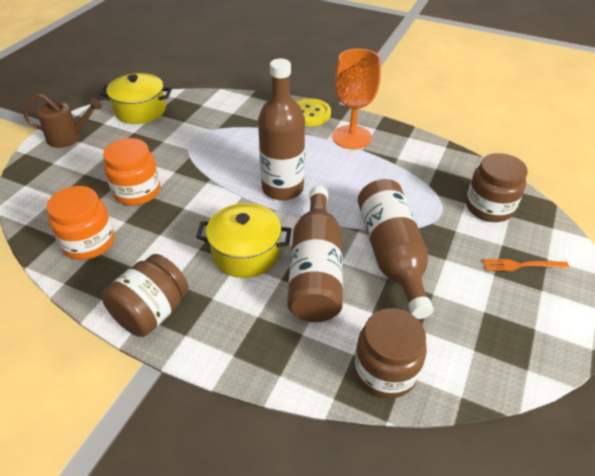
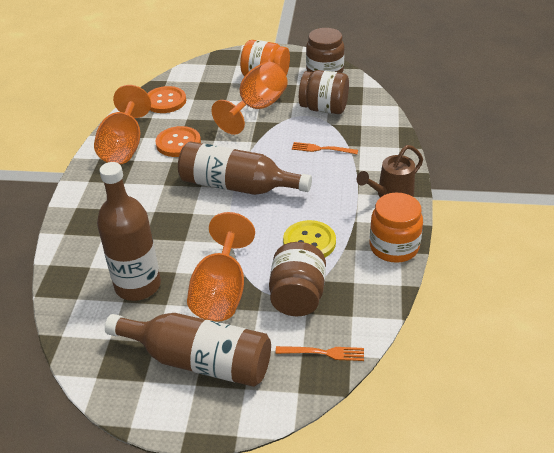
orange button: none = 0 -> [147,86,186,113] [155,126,201,157] = 2
orange fork: [483,259,569,271] = 1 -> [275,346,364,361] [292,142,358,154] = 2
orange goblet: [333,48,381,149] = 1 -> [94,85,151,164] [187,212,255,322] [211,61,288,135] = 3
yellow pot: [100,73,172,124] [196,203,292,278] = 2 -> none = 0

